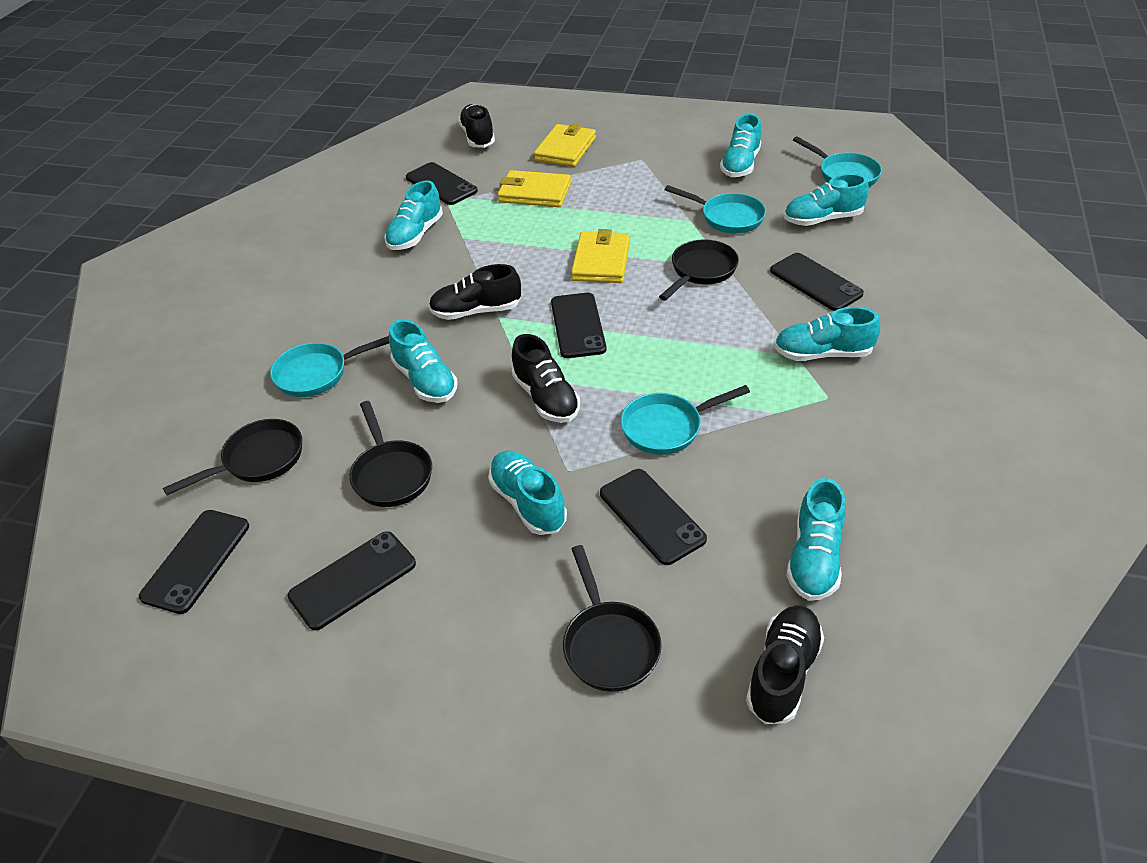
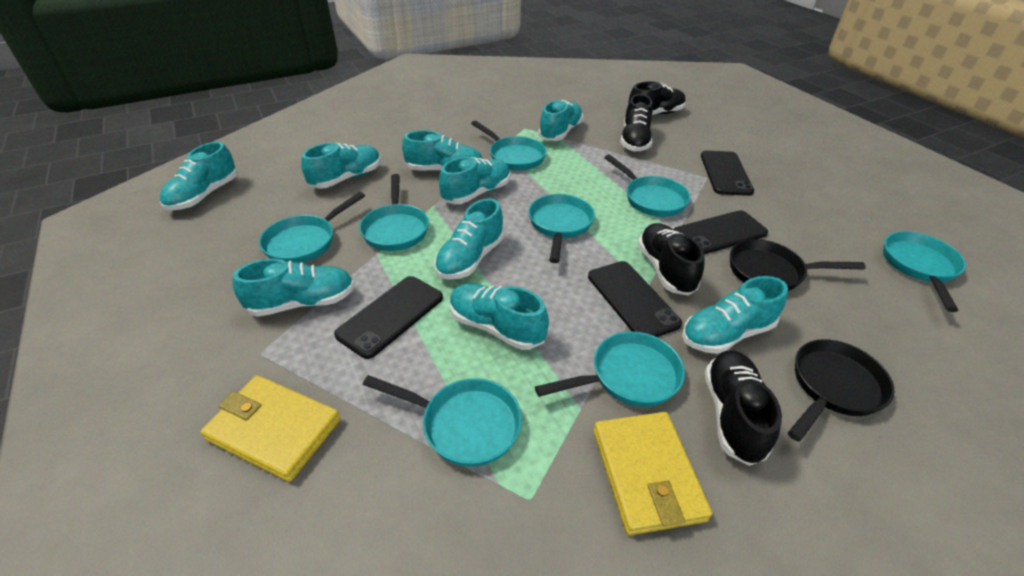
black pan: [163,419,302,495] [349,401,432,507] [563,545,662,692] [659,239,739,300] = 4 -> [730,239,866,291] [788,339,895,442] = 2
black phone: [139,510,249,614] [288,531,416,630] [406,162,478,205] [551,293,606,358] [600,469,707,565] [770,253,864,311] = 6 -> [334,276,443,359] [588,261,682,337] [674,210,768,254] [701,151,754,196] = 4
turquoise pan: [270,336,389,397] [621,385,750,455] [664,185,766,234] [793,136,882,187] = 4 -> [259,192,365,263] [359,174,429,251] [363,375,522,467] [471,121,546,171] [528,194,595,263] [535,332,685,407] [604,154,691,217] [883,231,966,312] = 8
turquoise shoe: [384,181,443,250] [389,319,458,403] [488,451,567,535] [720,114,762,177] [774,307,880,361] [784,174,869,226] [786,478,846,601] = 7 -> [160,142,238,211] [233,259,355,317] [301,143,381,189] [402,130,483,171] [434,198,504,280] [439,157,510,204] [450,283,549,350] [538,100,583,141] [682,276,788,354] = 9
yellow wallet: [497,170,571,207] [534,123,596,167] [571,229,630,283] = 3 -> [201,375,341,482] [593,412,712,535] = 2

